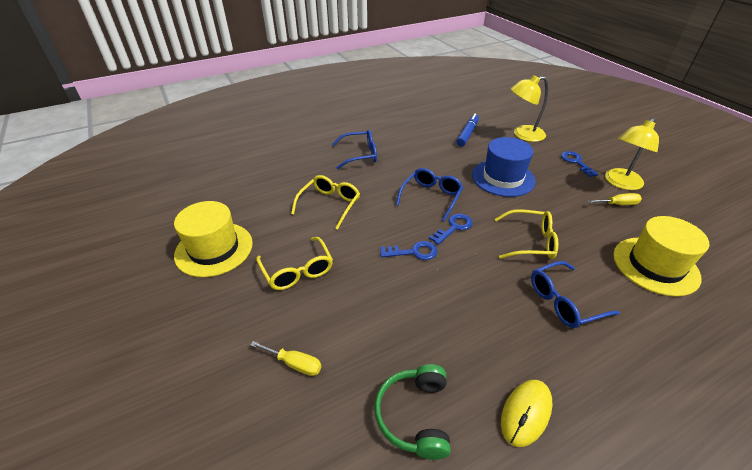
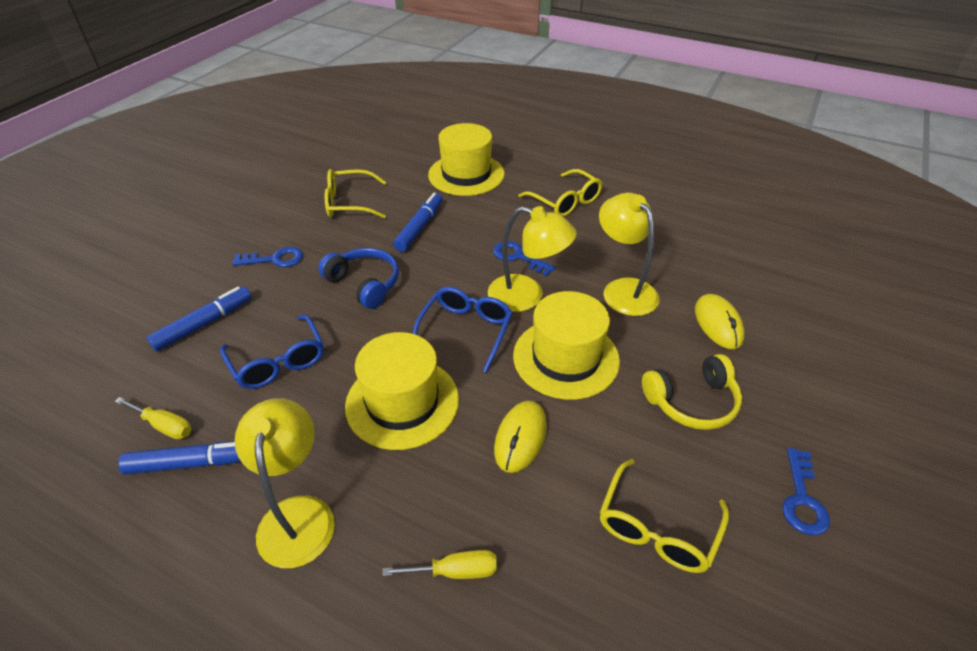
blue glasses: [332,129,377,169] [396,168,463,221] [531,261,620,328] = 3 -> [220,314,324,389] [413,287,512,373] = 2
blue hat: [472,137,536,197] = 1 -> none = 0
blue headphones: none = 0 -> [318,248,399,309] = 1
blue marker: [456,114,479,147] = 1 -> [118,442,241,475] [147,286,252,351] [393,193,443,252] = 3
green headphones: [374,364,451,460] = 1 -> none = 0
yellow hat: [174,201,253,277] [613,216,709,297] = 2 -> [345,332,459,450] [428,123,505,196] [513,291,620,400] = 3
yellow headphones: none = 0 -> [642,354,742,430] = 1
yellow lamp: [511,75,548,142] [605,118,659,190] = 2 -> [235,398,335,568] [488,206,577,312] [599,193,659,316] = 3
yellow mouse: [501,380,553,447] = 1 -> [494,401,547,473] [695,294,745,349] = 2

